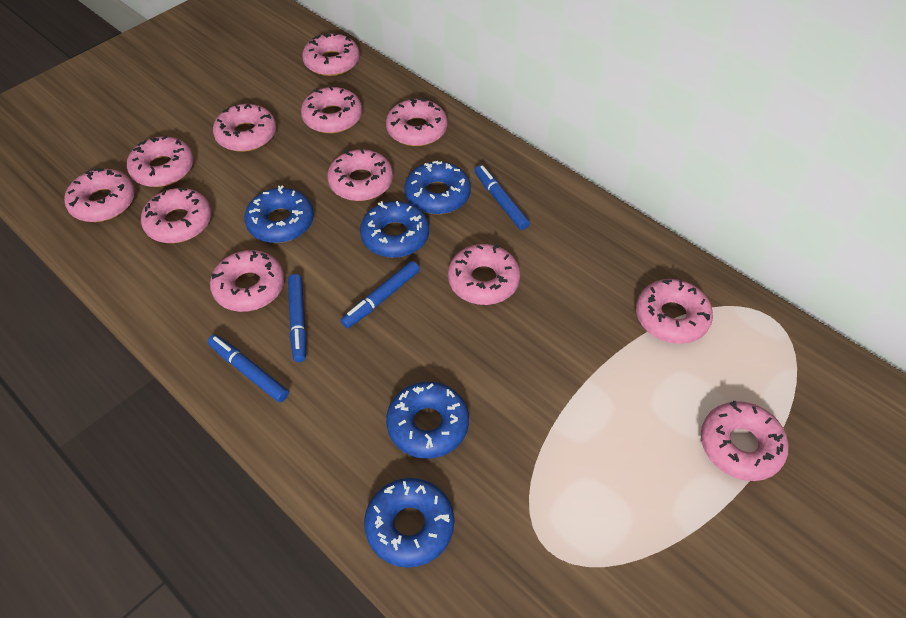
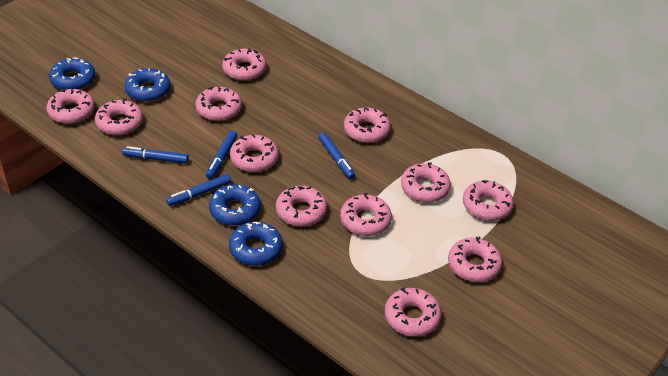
blue donut: [244,186,314,243] [360,201,429,258] [364,478,454,568] [386,382,469,459] [405,161,471,214] = 5 -> [49,57,95,90] [124,68,171,102] [209,185,261,226] [229,222,282,266] = 4

